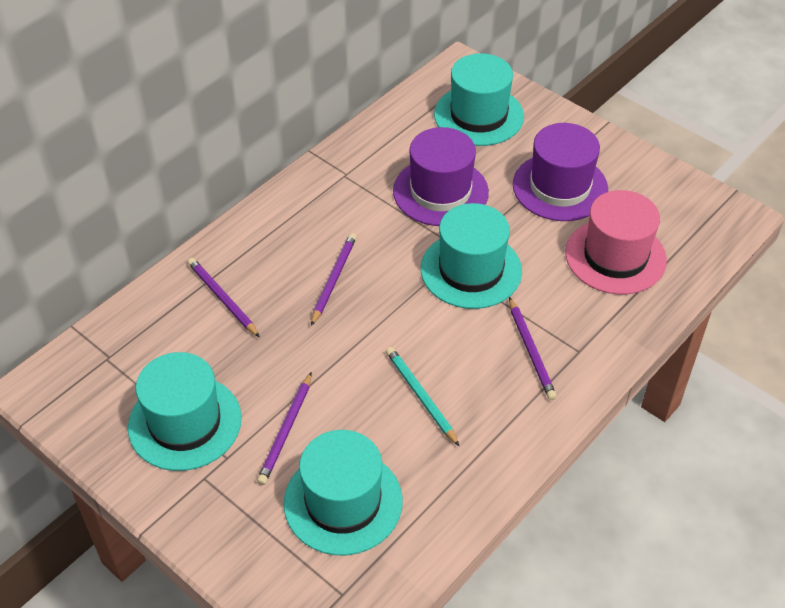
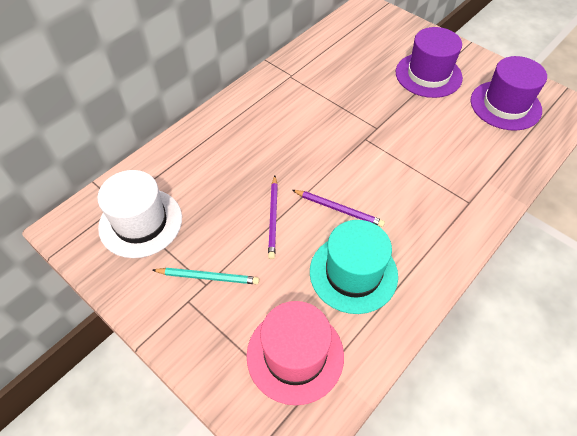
purple pencil: [188,258,260,337] [257,372,312,485] [311,233,357,326] [509,297,557,400] = 4 -> [268,176,278,259] [292,190,385,227] = 2
turquoise hat: [128,352,242,471] [284,430,402,555] [421,203,522,309] [434,53,524,146] = 4 -> [310,220,398,314] = 1
white hat: none = 0 -> [97,170,182,258] = 1

